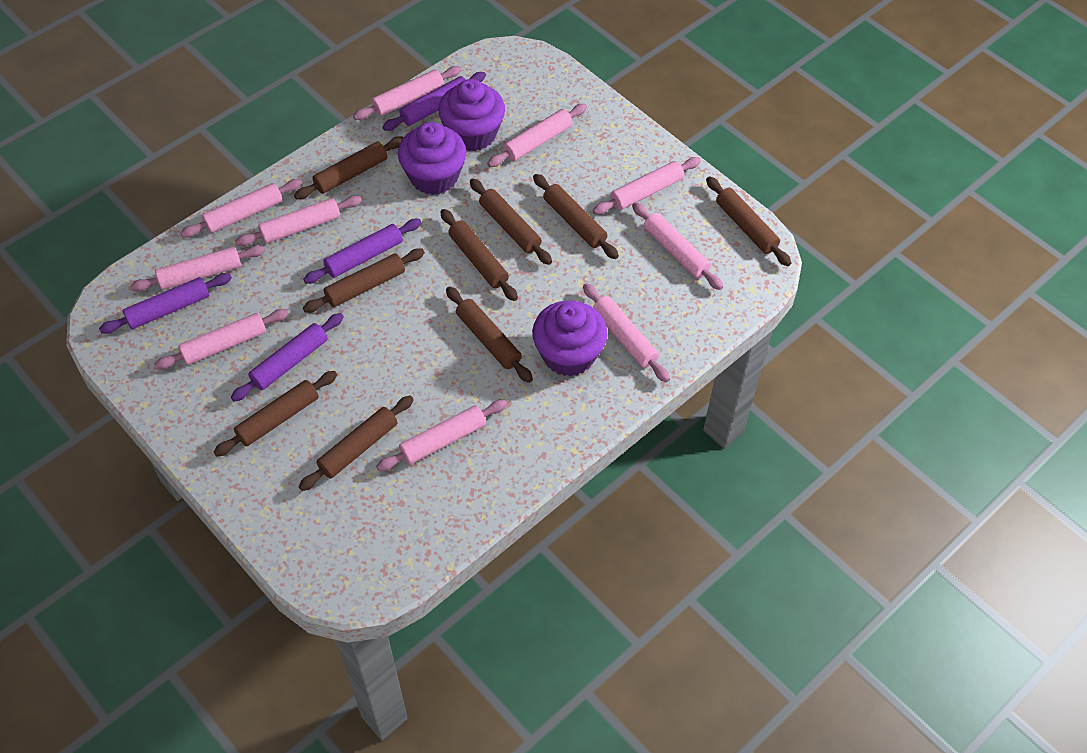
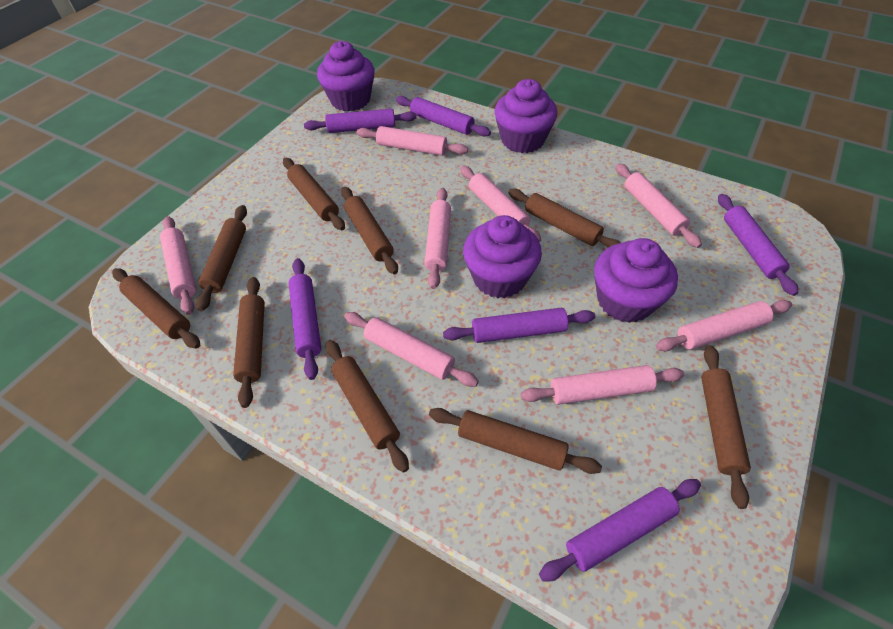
pink rolling pin: [130,245,265,292] [154,309,289,369] [180,179,303,238] [235,196,362,246] [353,66,461,120] [376,400,507,471] [487,104,587,167] [583,283,670,382] [593,157,701,215] [632,202,723,290] = 10 -> [160,216,196,315] [344,312,479,387] [357,126,468,156] [424,188,451,289] [460,166,541,243] [521,365,684,405] [616,163,702,248] [656,300,792,351] = 8
purple cupcake: [398,122,467,195] [438,79,505,151] [532,301,608,376] = 3 -> [317,41,375,111] [463,215,542,298] [495,79,557,153] [594,238,678,323] = 4
purple rolling pin: [99,273,232,334] [231,313,344,402] [303,219,422,284] [382,72,486,131] = 4 -> [289,258,321,380] [304,109,417,133] [396,96,491,137] [443,308,595,343] [539,479,701,582] [718,194,798,296] = 6

